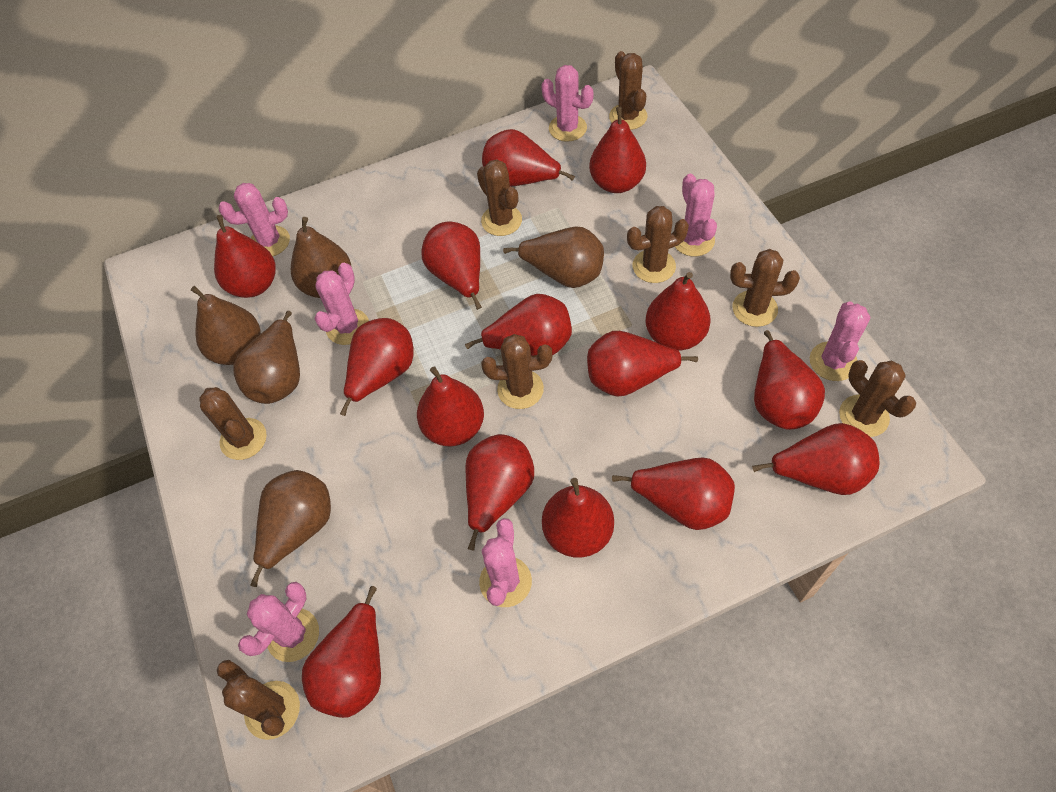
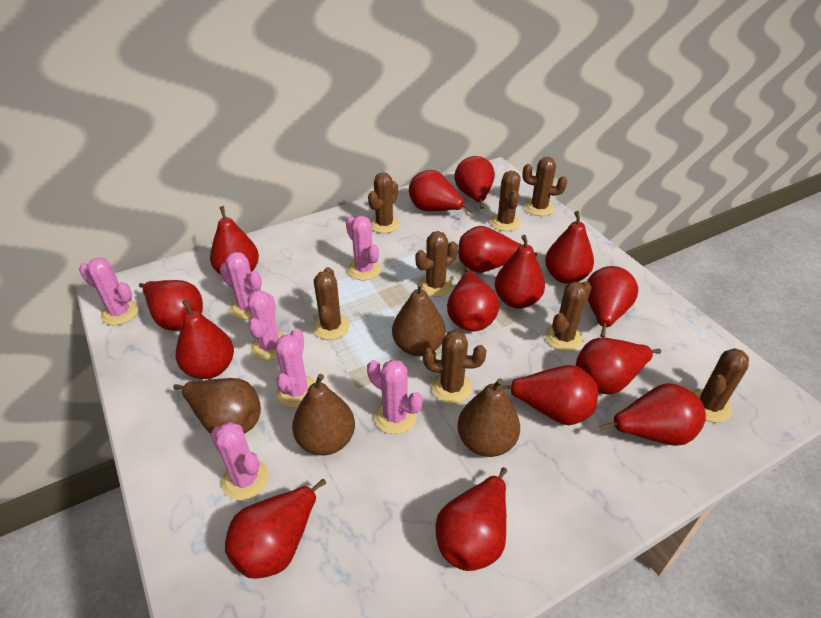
brown pear: [191,286,260,365] [233,311,300,404] [250,470,331,587] [291,217,351,298] [503,226,604,288] = 5 -> [173,378,261,434] [292,374,355,455] [392,282,446,356] [457,378,520,457] = 4

